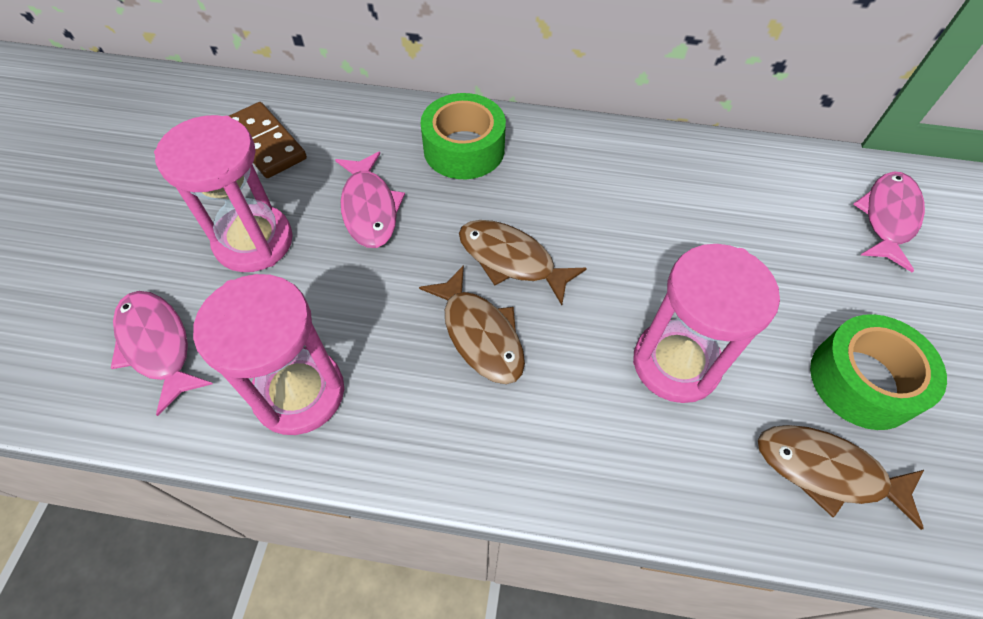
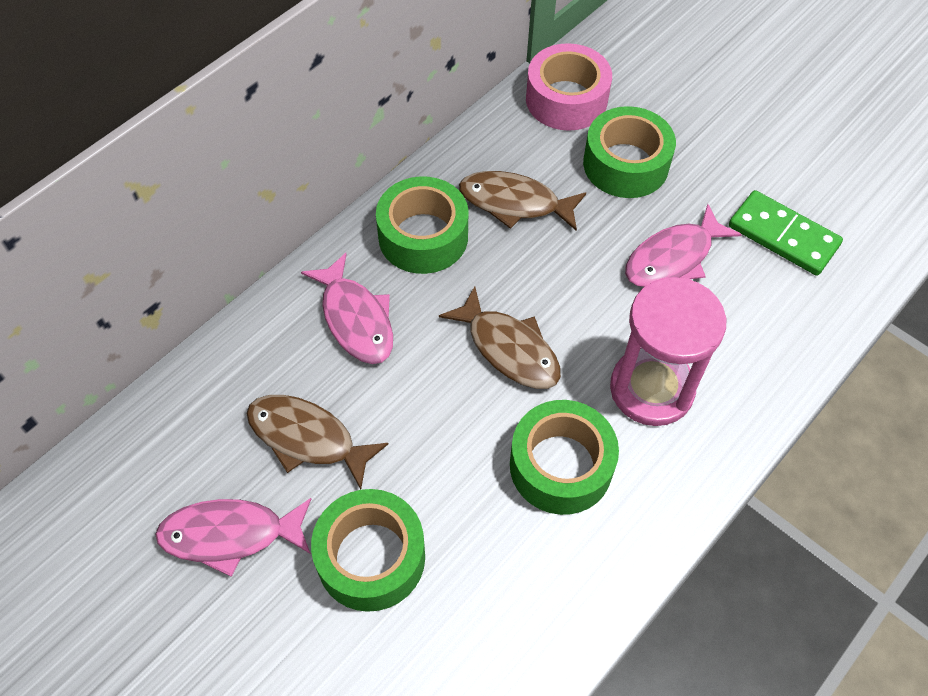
brown domino: [229,102,307,178] = 1 -> none = 0
green domino: none = 0 -> [729,190,843,276] = 1
green tape: [420,93,506,179] [810,314,947,430] = 2 -> [311,489,425,612] [376,176,469,274] [510,400,619,515] [583,106,676,198] = 4
pink hourglass: [154,115,293,272] [193,274,344,435] [633,244,780,403] = 3 -> [610,277,726,426] = 1
pink tape: none = 0 -> [526,43,612,131] = 1

